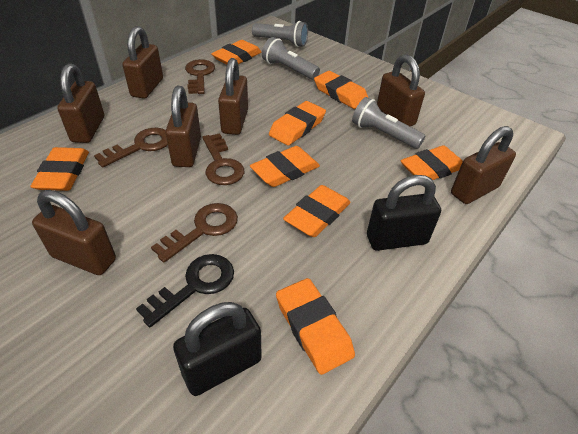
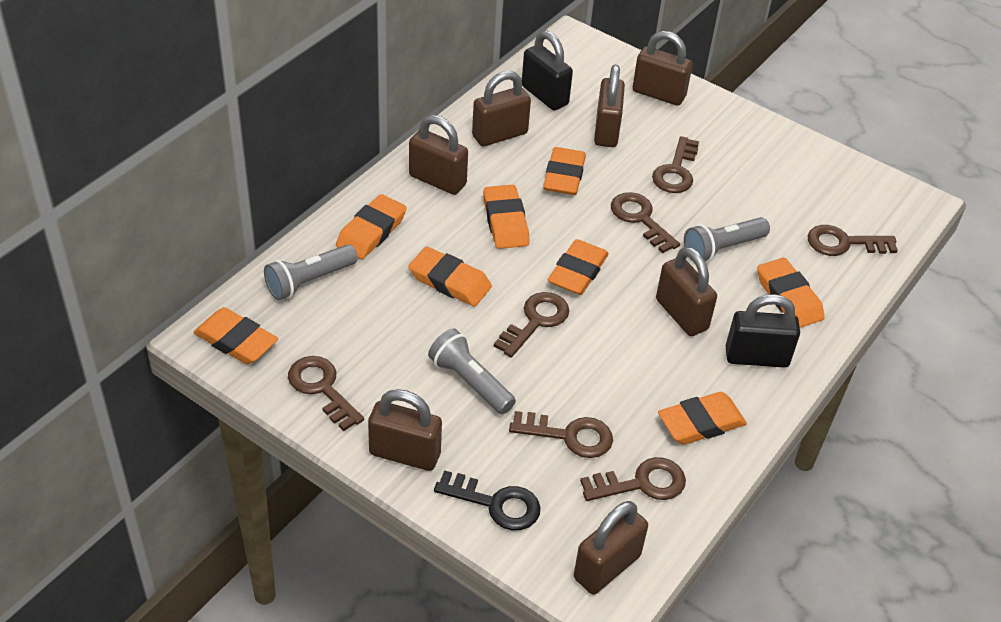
brown key: [94,128,168,167] [151,203,238,262] [185,59,215,94] [202,133,244,185] = 4 -> [288,356,364,431] [494,292,569,358] [509,411,613,458] [580,457,686,501] [611,192,680,253] [652,136,699,193] [808,225,898,256] = 7

